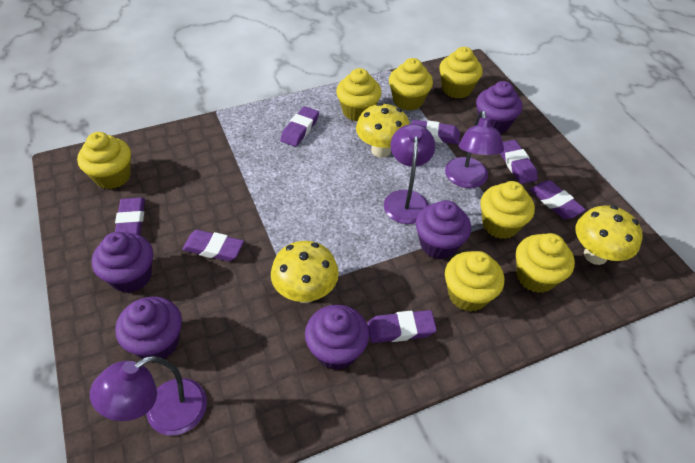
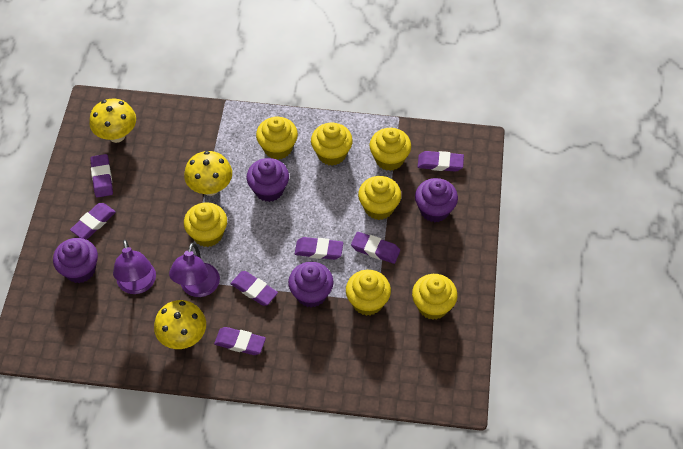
purple cupcake: [92,232,153,293] [115,296,182,359] [305,305,369,370] [416,200,471,259] [476,81,522,133] = 5 -> [53,238,98,283] [247,158,289,202] [288,262,334,308] [415,178,458,222] = 4
purple lamp: [90,356,207,436] [384,124,435,224] [445,111,504,188] = 3 -> [113,240,156,294] [169,243,220,297] = 2

